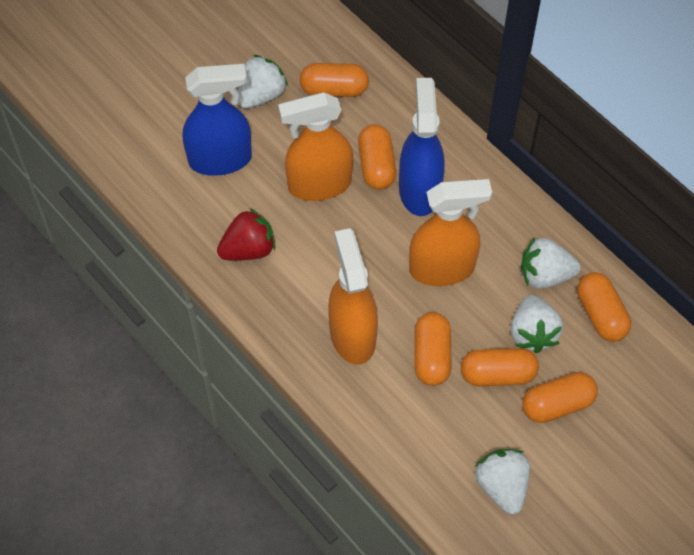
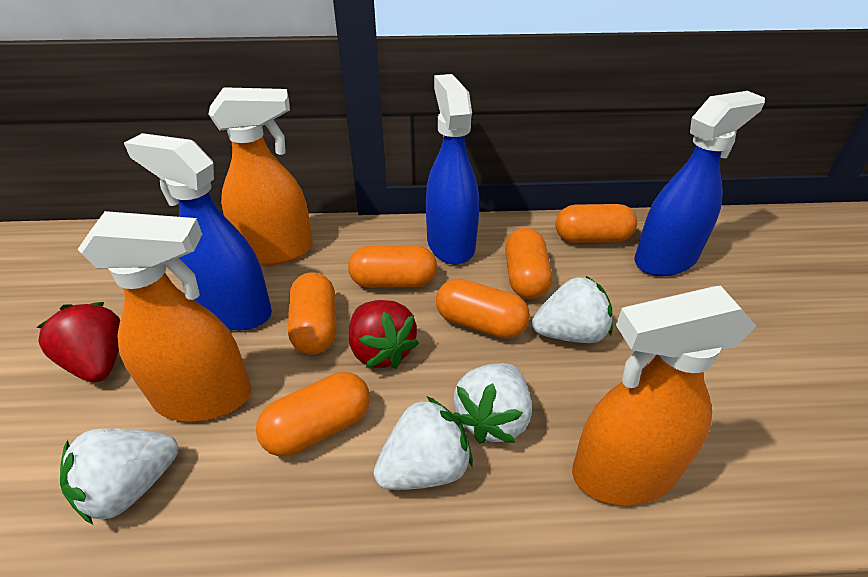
blue spray bottle: [183,64,252,176] [399,78,445,216] = 2 -> [124,133,272,330] [426,74,479,265] [634,91,765,276] = 3
red strawberry: [217,208,276,260] = 1 -> [36,302,120,383] [349,300,419,369] = 2

